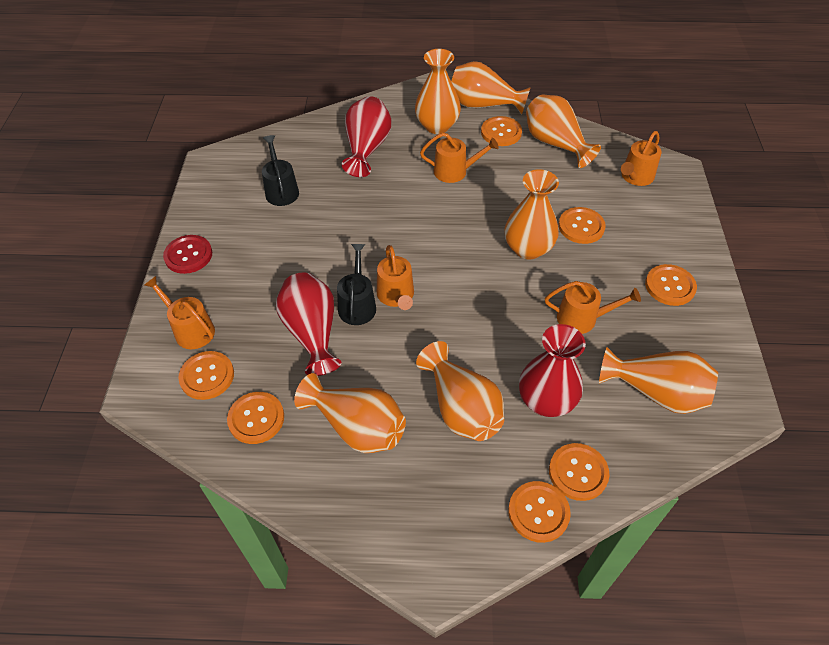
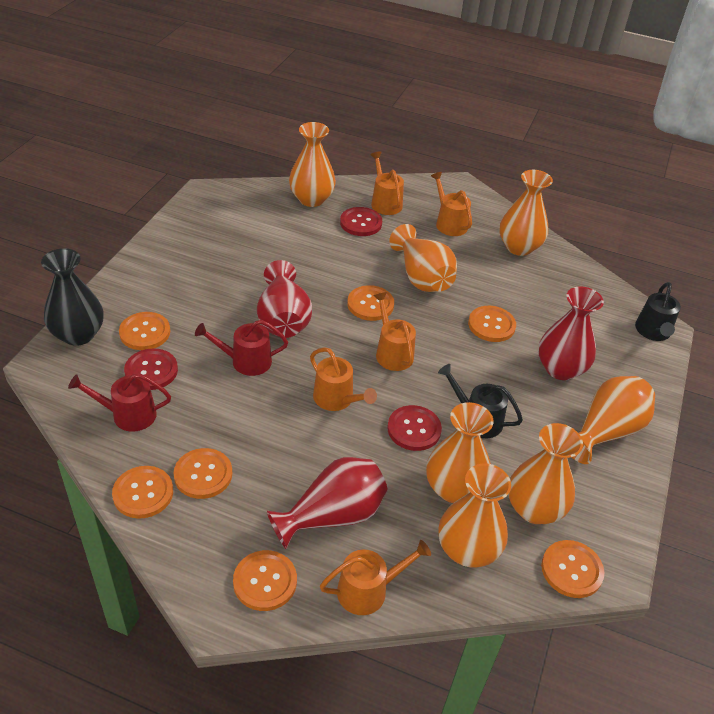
black vase: none = 0 -> [41,248,104,346] = 1
red button: [163,235,212,274] = 1 -> [124,348,178,390] [340,207,382,236] [387,405,442,451] = 3
red watering can: none = 0 -> [68,373,171,432] [195,320,288,376] = 2

